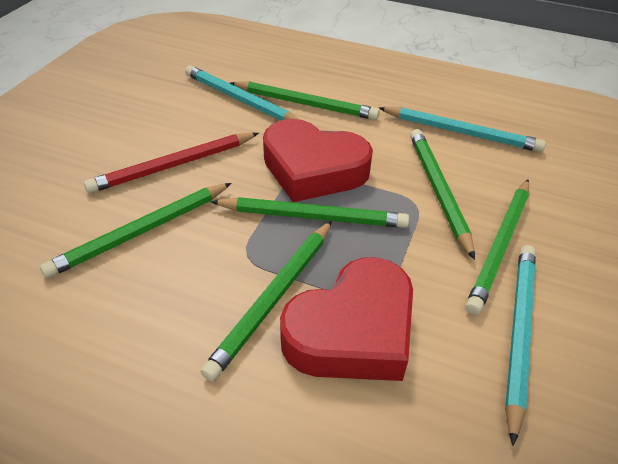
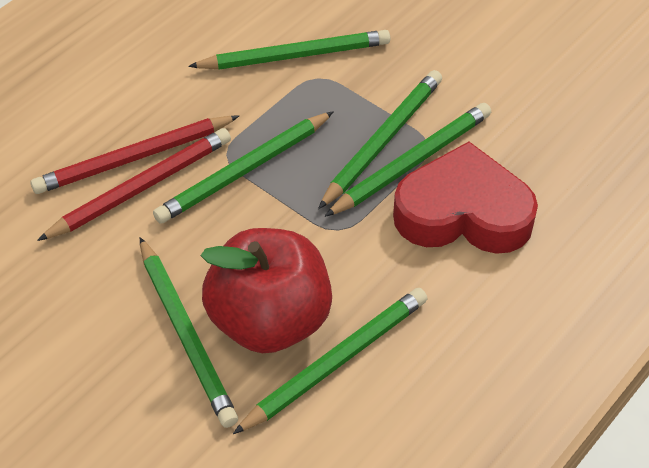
red apple: none = 0 -> [201,228,332,353] = 1
red heart: [263,119,373,202] [280,257,413,381] = 2 -> [393,142,538,254] = 1
red pencil: [84,133,259,193] = 1 -> [31,116,239,194] [37,128,231,241] = 2
turquoise pencil: [185,65,298,121] [378,107,546,152] [505,245,536,446] = 3 -> none = 0

